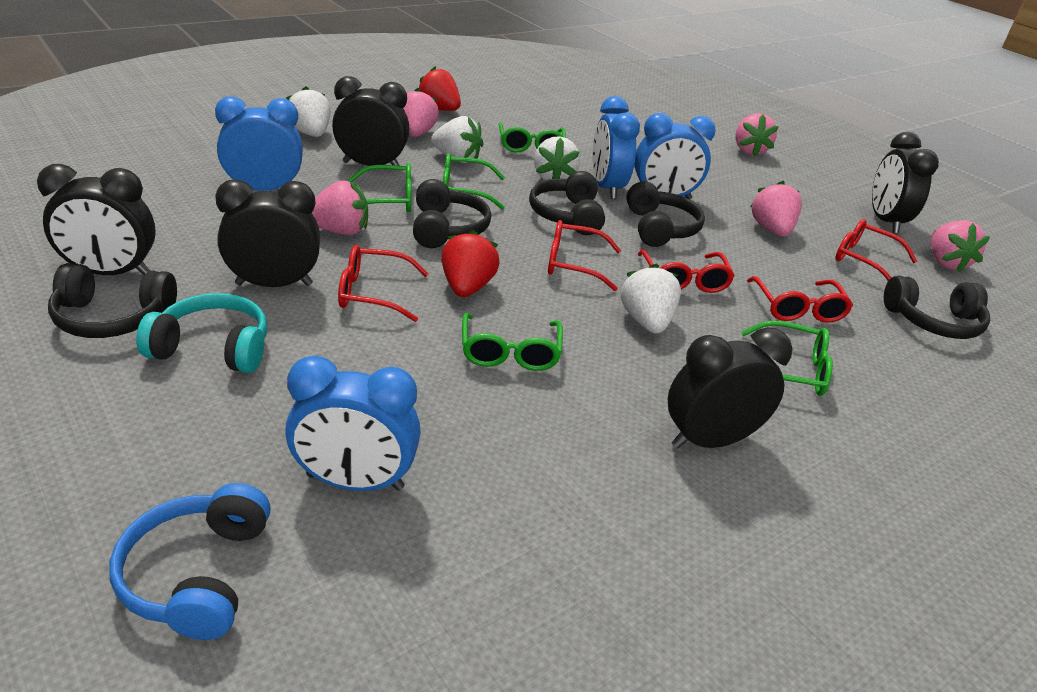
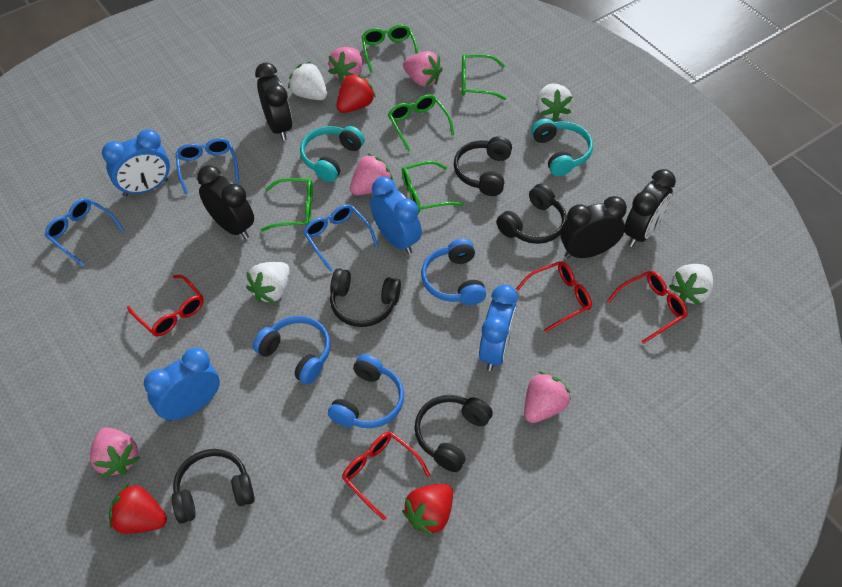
black clock: [37,164,156,275] [215,179,320,287] [332,76,410,166] [668,327,793,449] [872,132,939,234] = 5 -> [197,165,254,239] [255,63,292,141] [560,196,627,258] [624,169,676,247] = 4
blue glasses: none = 0 -> [45,198,124,266] [175,138,239,195] [303,204,378,272] = 3
blue headphones: [110,483,271,640] = 1 -> [253,316,330,385] [328,354,404,428] [421,239,486,305] = 3
red glasses: [338,245,429,322] [548,220,621,291] [638,249,735,293] [747,276,853,323] [835,219,917,281] = 5 -> [127,275,204,337] [342,432,430,520] [516,261,592,332] [607,271,688,344] = 4
red strawberry: [419,66,461,111] [441,230,500,297] = 2 -> [109,483,167,534] [336,73,376,113] [402,484,453,537] = 3
turquoise headphones: [136,293,267,373] = 1 -> [300,126,365,182] [531,118,593,176] = 2

